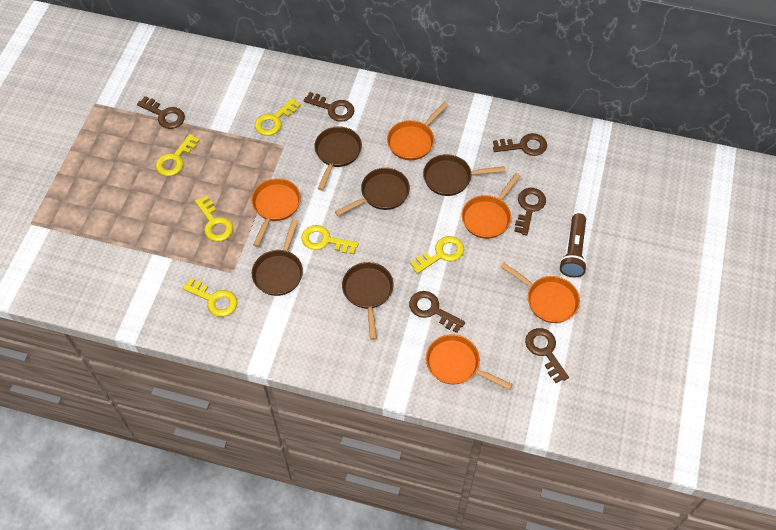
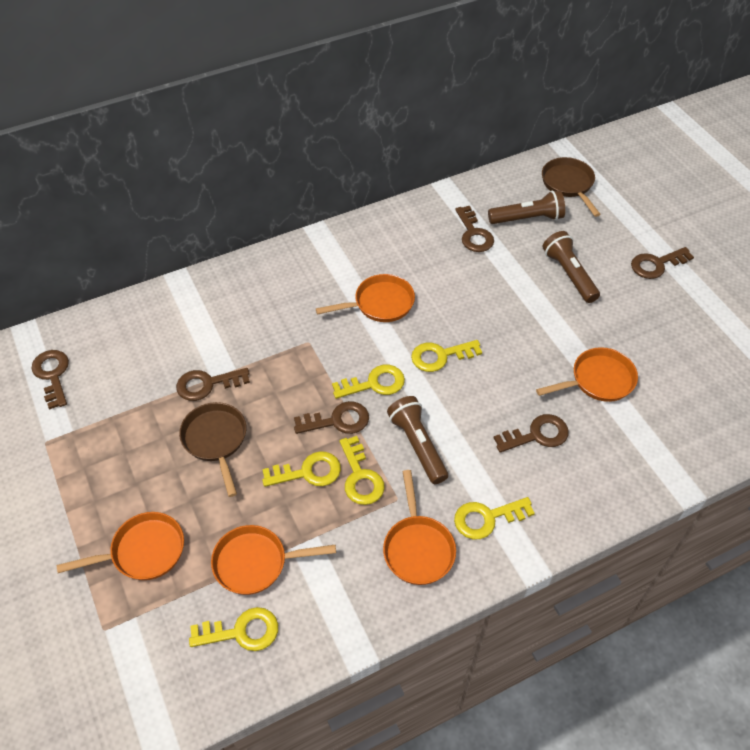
brown flashlight: [559,213,587,278] = 1 -> [387,396,448,484] [488,190,565,224] [543,231,600,303] = 3
brown pan: [252,219,303,296] [314,127,362,190] [335,168,410,216] [342,262,393,340] [423,154,505,196] = 5 -> [179,402,246,497] [542,157,601,217] = 2

